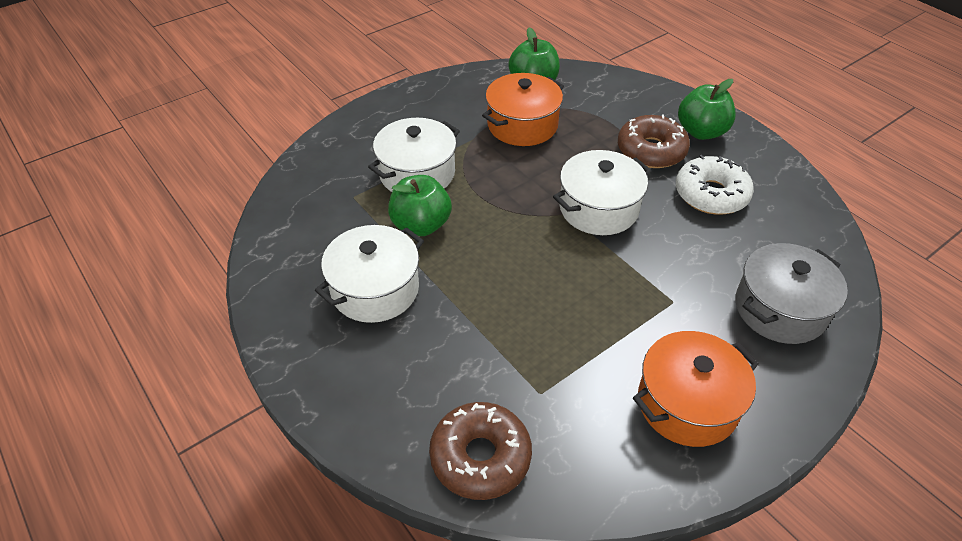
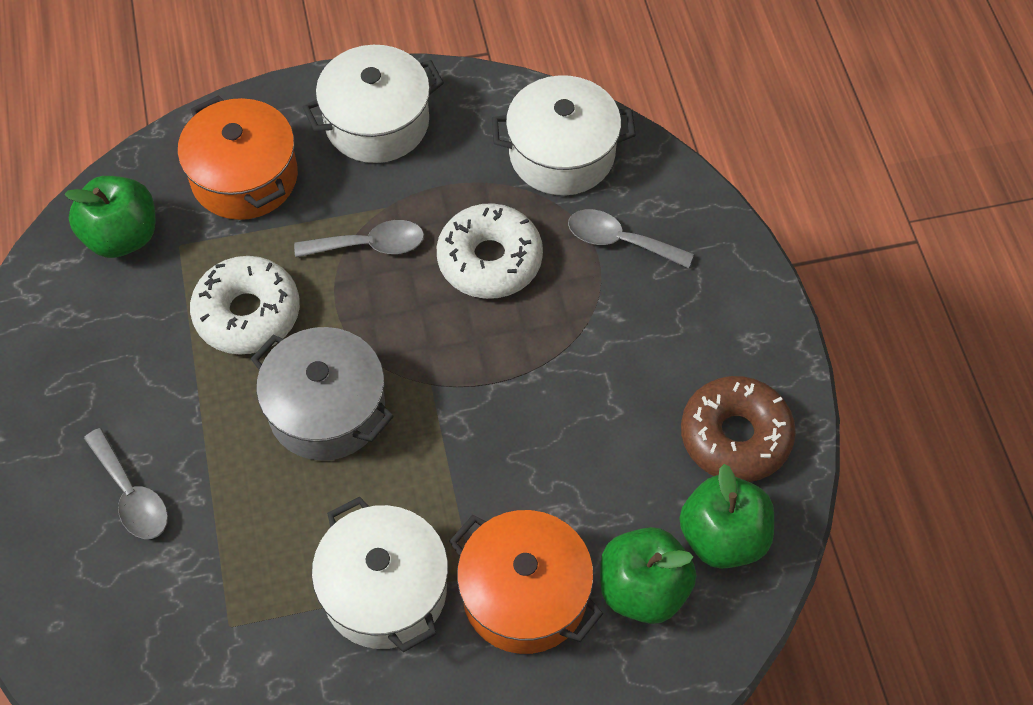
brown donut: [429,402,532,500] [618,114,690,168] = 2 -> [681,376,796,482] = 1
grey spoon: none = 0 -> [84,428,168,539] [294,220,424,258] [568,209,694,268] = 3
white donut: [676,155,754,215] = 1 -> [190,256,300,354] [437,203,543,299] = 2

